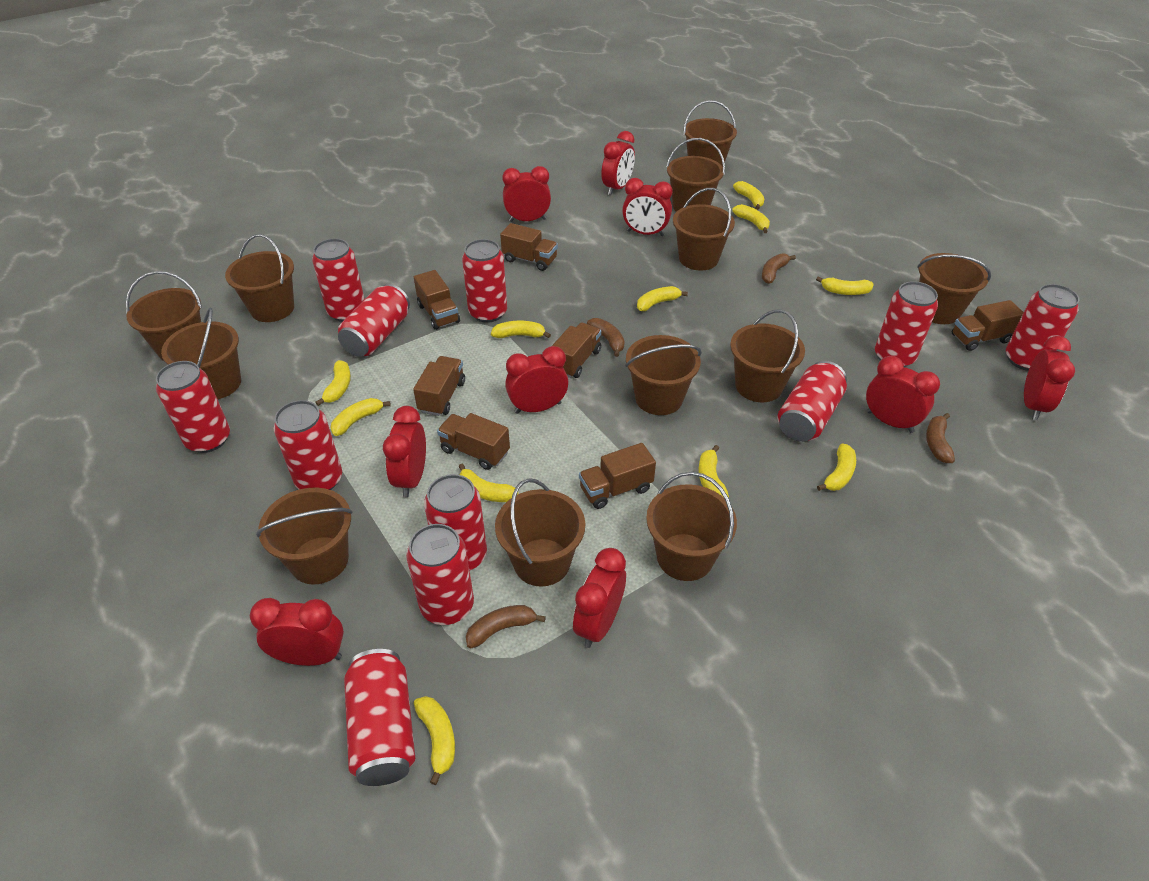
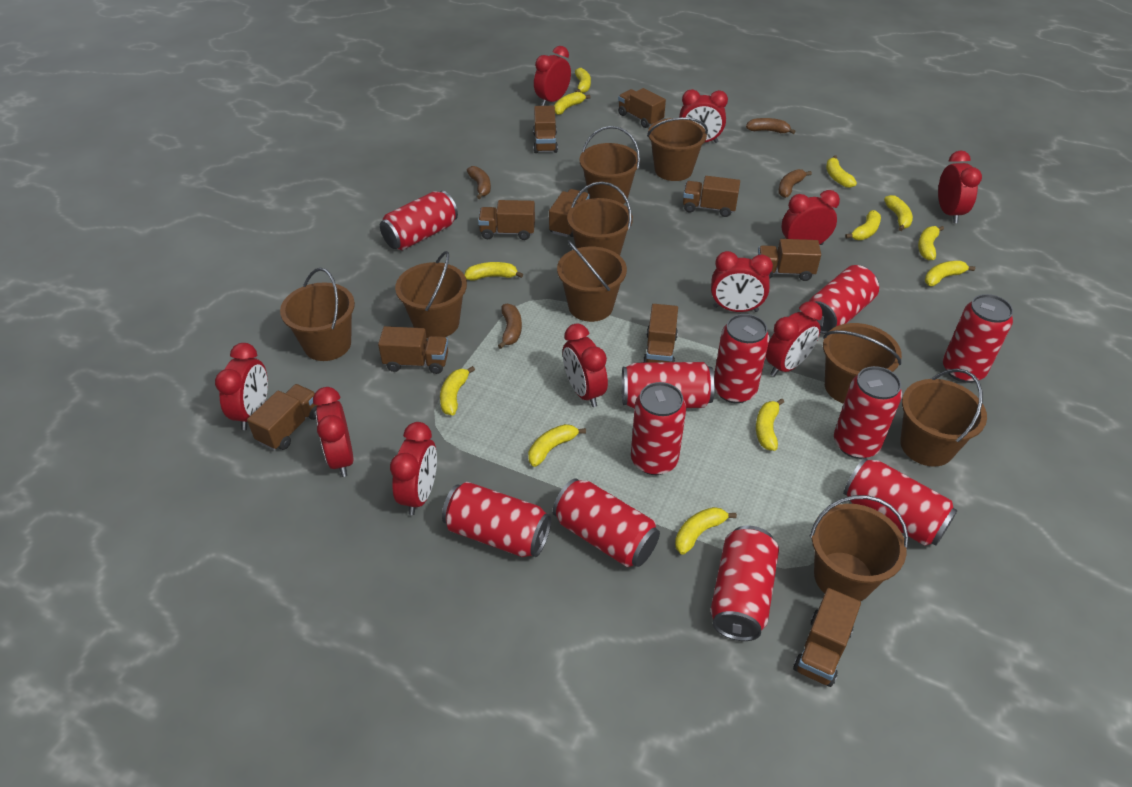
brown bucket: [126,271,202,361] [161,308,241,399] [225,234,294,322] [256,488,353,584] [495,478,585,586] [625,335,702,415] [646,472,737,581] [666,138,725,212] [673,188,735,270] [683,100,737,167] [730,310,805,402] [917,253,991,324] = 12 -> [280,268,355,361] [395,251,467,338] [557,240,627,322] [567,182,633,256] [580,126,640,204] [647,117,708,181] [810,495,909,601] [823,323,902,404] [900,368,987,467] = 9
brown truck: [413,356,465,416] [414,270,460,330] [437,413,510,470] [500,223,558,271] [552,322,601,378] [579,443,656,509] [952,300,1024,351] = 7 -> [247,384,317,450] [378,326,448,374] [478,200,535,240] [533,106,558,153] [549,189,589,237] [618,88,666,128] [643,304,678,363] [683,176,740,217] [758,239,821,281] [793,588,861,687] = 10
red clock: [250,598,344,666] [383,406,426,497] [502,166,551,222] [505,346,569,414] [573,548,626,648] [601,131,635,195] [622,178,672,236] [866,356,940,433] [1024,336,1075,420] = 9 -> [215,343,268,430] [313,387,353,477] [390,422,437,515] [534,46,571,106] [563,323,608,407] [679,89,728,143] [711,251,773,312] [766,301,823,377] [782,190,840,245] [938,151,982,223] = 10
yellow banana: [315,360,351,406] [331,398,391,436] [414,696,455,785] [458,464,519,502] [491,321,551,338] [637,286,688,311] [699,445,729,498] [732,204,770,233] [733,181,764,210] [816,276,874,295] [817,444,856,491] = 11 -> [440,366,475,415] [465,262,523,281] [528,424,586,467] [554,92,591,115] [575,68,591,93] [675,507,737,555] [756,398,784,451] [826,155,857,188] [845,210,881,240] [884,195,913,231] [918,226,944,260] [925,261,975,286] = 12

